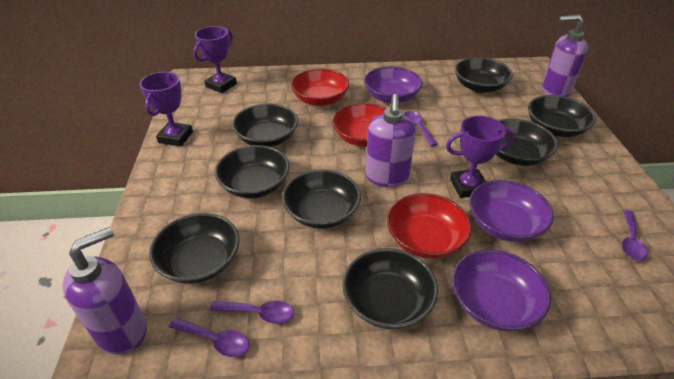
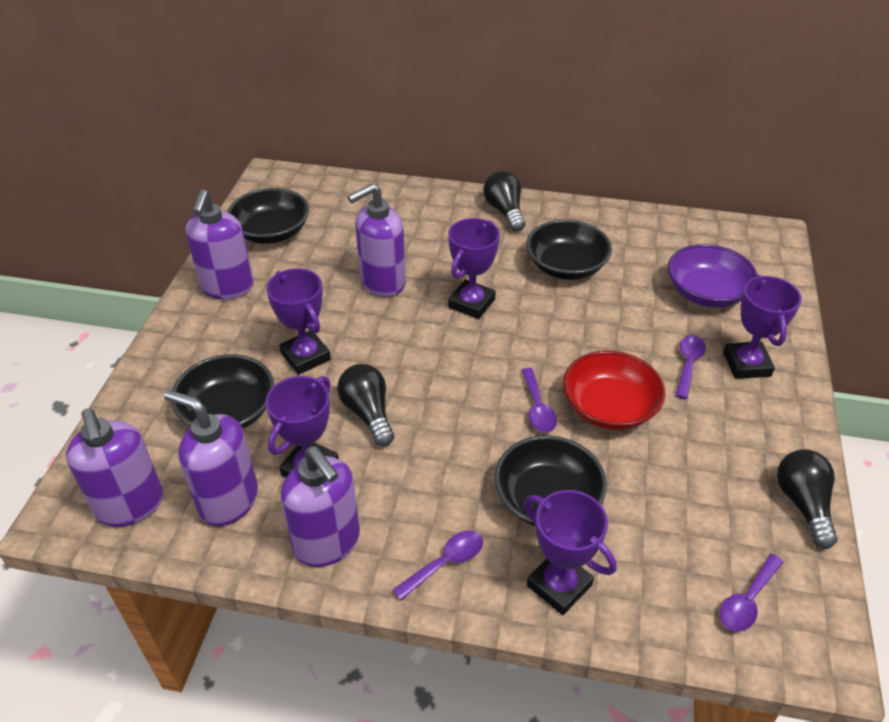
black bowl: [149,213,239,284] [215,145,290,198] [232,103,298,147] [282,169,361,229] [342,248,438,330] [455,57,513,93] [495,119,558,166] [528,95,596,137] = 8 -> [171,354,274,429] [227,188,309,244] [494,435,607,527] [526,220,612,280] = 4
black light bulb: none = 0 -> [337,364,394,446] [484,171,525,232] [777,450,838,549] = 3
purple bowl: [364,67,423,103] [452,249,551,331] [469,180,554,242] = 3 -> [668,244,758,308] = 1
purple soap dispenser: [62,227,147,355] [366,94,416,187] [542,15,588,97] = 3 -> [66,408,163,527] [164,390,258,526] [186,190,254,299] [281,446,360,567] [348,183,406,297] = 5
purple trophy: [140,72,193,147] [193,26,237,93] [446,116,514,198] = 3 -> [266,268,331,375] [266,376,339,477] [448,218,500,319] [524,490,617,615] [723,275,802,379] = 5
red bowl: [290,69,349,106] [332,103,387,147] [387,193,472,259] = 3 -> [563,351,666,430] = 1

